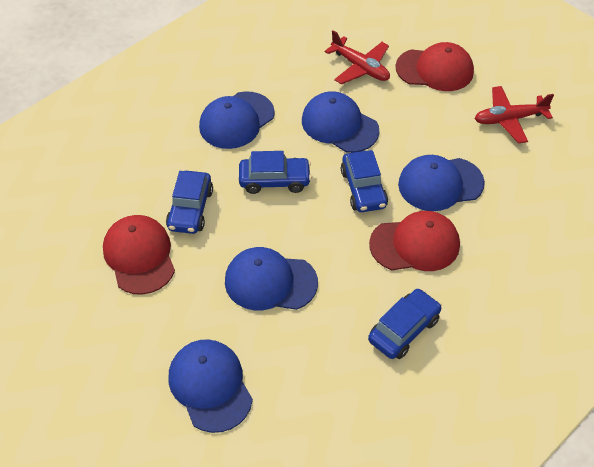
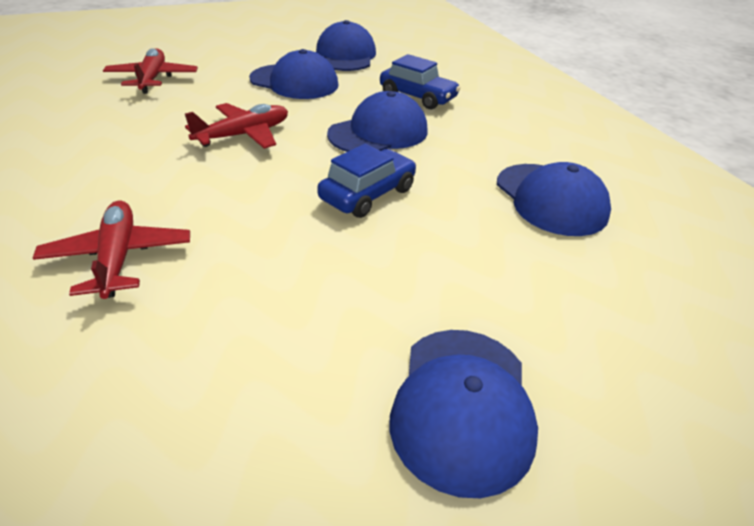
blue car: [166,171,213,234] [239,151,312,194] [341,150,388,212] [368,288,442,359] = 4 -> [317,144,416,218] [380,54,461,109] = 2
red cap: [103,215,175,295] [369,211,460,271] [395,42,474,91] = 3 -> none = 0
red plane: [325,30,390,85] [474,86,554,144] = 2 -> [33,200,190,299] [103,48,198,94] [185,103,288,149] = 3

